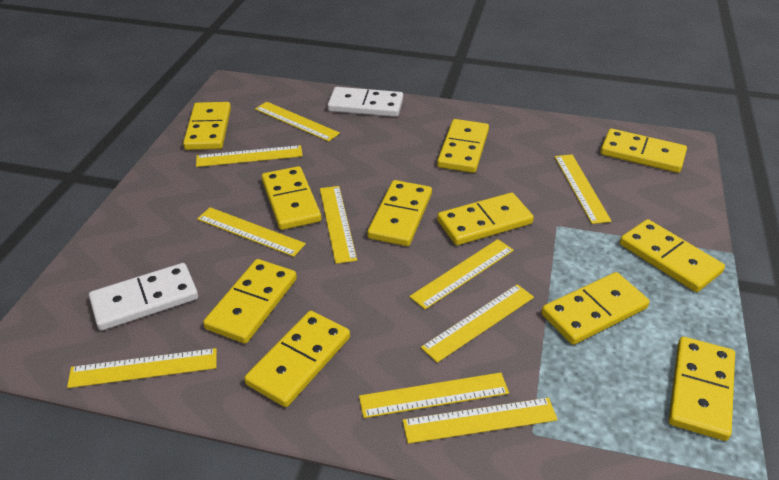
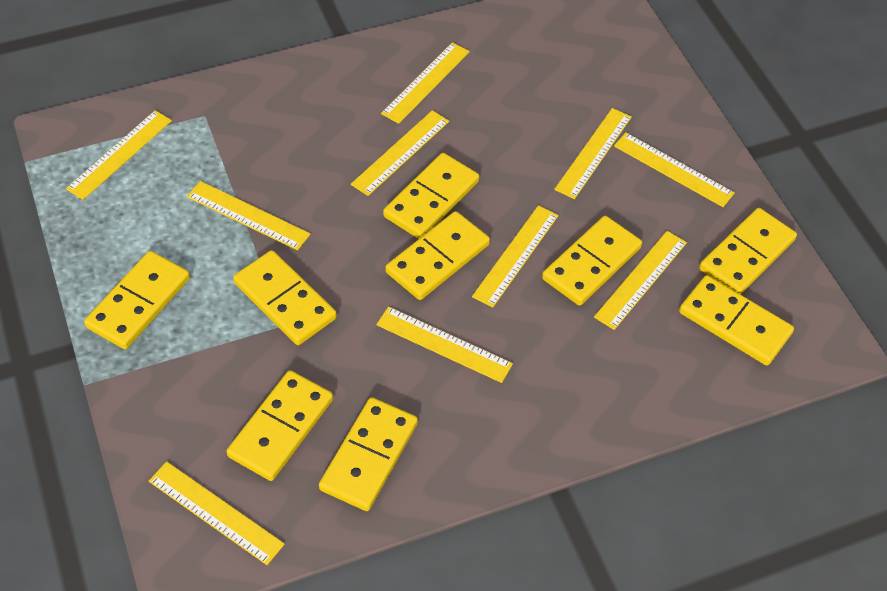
white domino: [89,263,198,331] [327,87,403,117] = 2 -> none = 0
yellow domino: [183,102,231,150] [203,259,297,344] [244,311,350,407] [262,166,321,230] [367,180,432,246] [437,119,489,173] [437,193,534,245] [542,272,650,345] [601,129,687,173] [620,219,725,292] [669,337,735,441] = 11 -> [84,251,190,349] [226,370,333,481] [233,250,337,345] [319,397,418,511] [383,153,479,239] [386,211,490,300] [542,216,642,306] [679,275,794,366] [699,208,797,295] = 9

